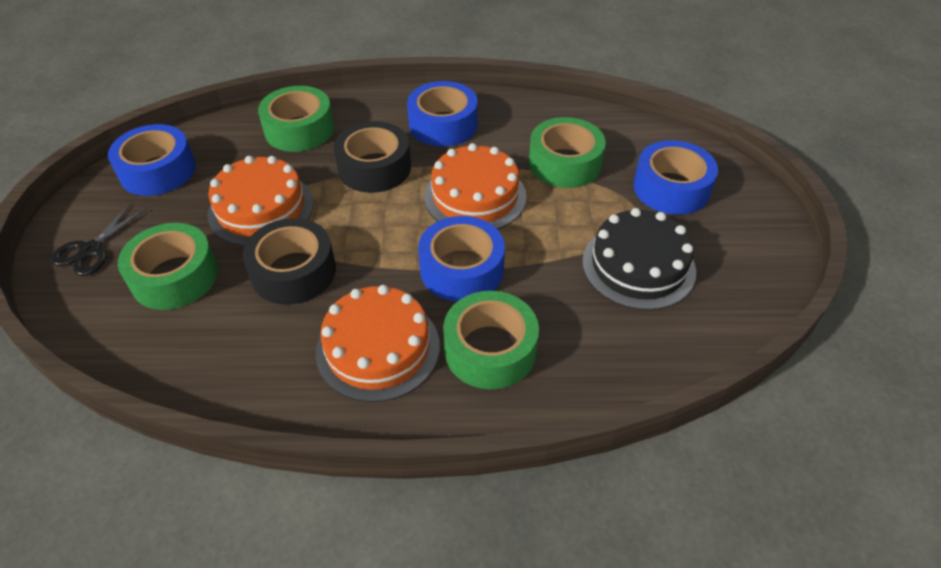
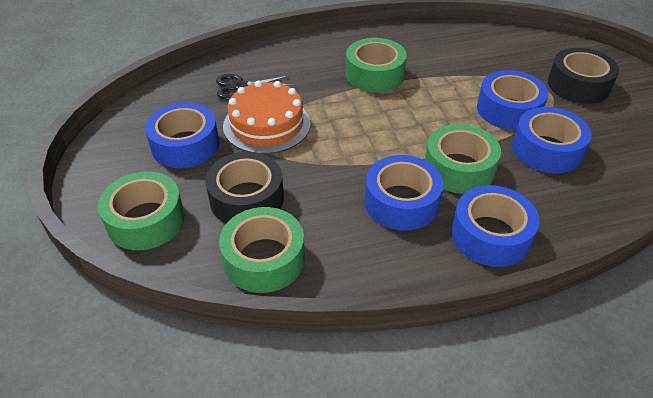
black cake: [582,208,696,310] = 1 -> none = 0
blue tape: [108,124,196,196] [407,81,478,147] [418,216,505,302] [633,140,718,215] = 4 -> [145,102,219,168] [365,155,444,231] [451,185,540,267] [477,70,548,130] [512,107,592,174] = 5
orange cake: [208,156,314,246] [316,285,440,402] [424,143,527,229] = 3 -> [223,81,310,154] = 1

